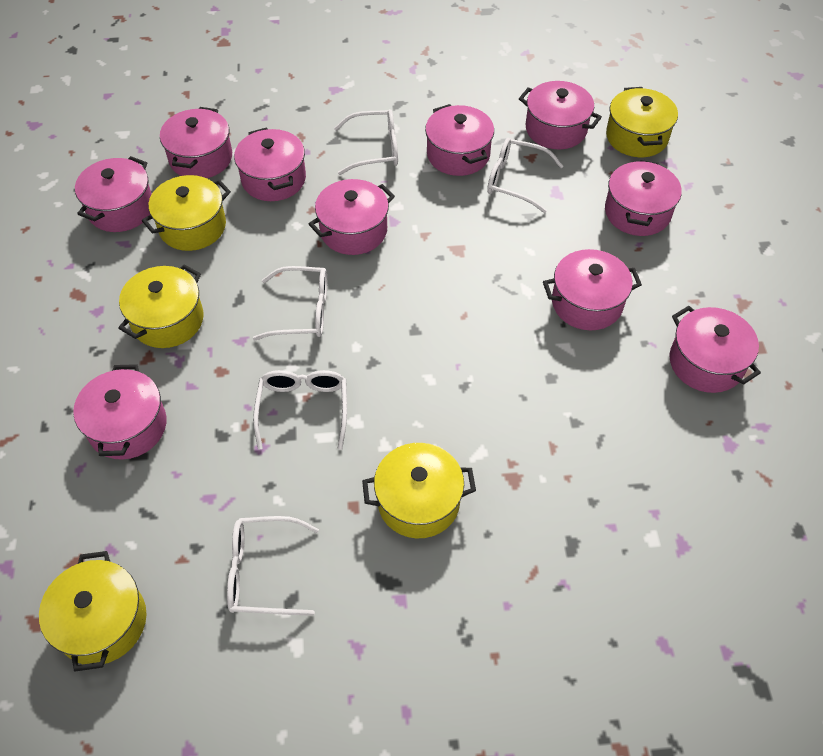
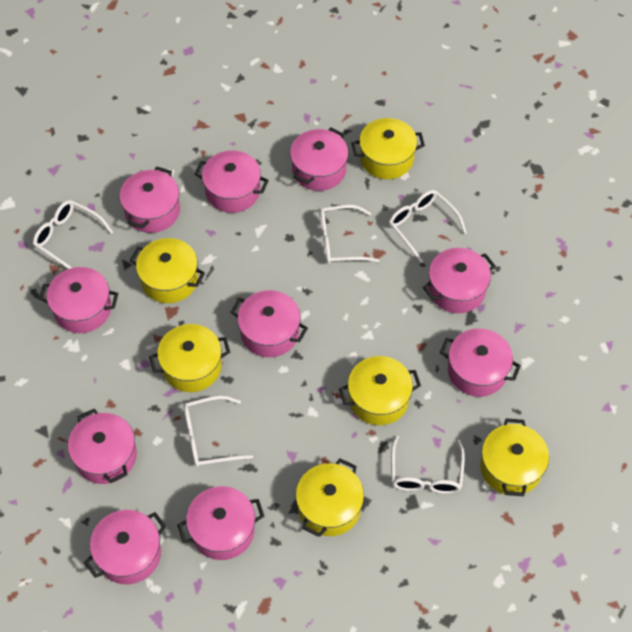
yellow pot: [39,551,146,672] [118,264,204,348] [142,175,231,251] [362,443,476,538] [606,87,678,157] = 5 -> [130,238,205,303] [149,324,230,392] [296,458,364,537] [339,356,421,425] [351,118,425,179] [480,418,549,496] = 6

